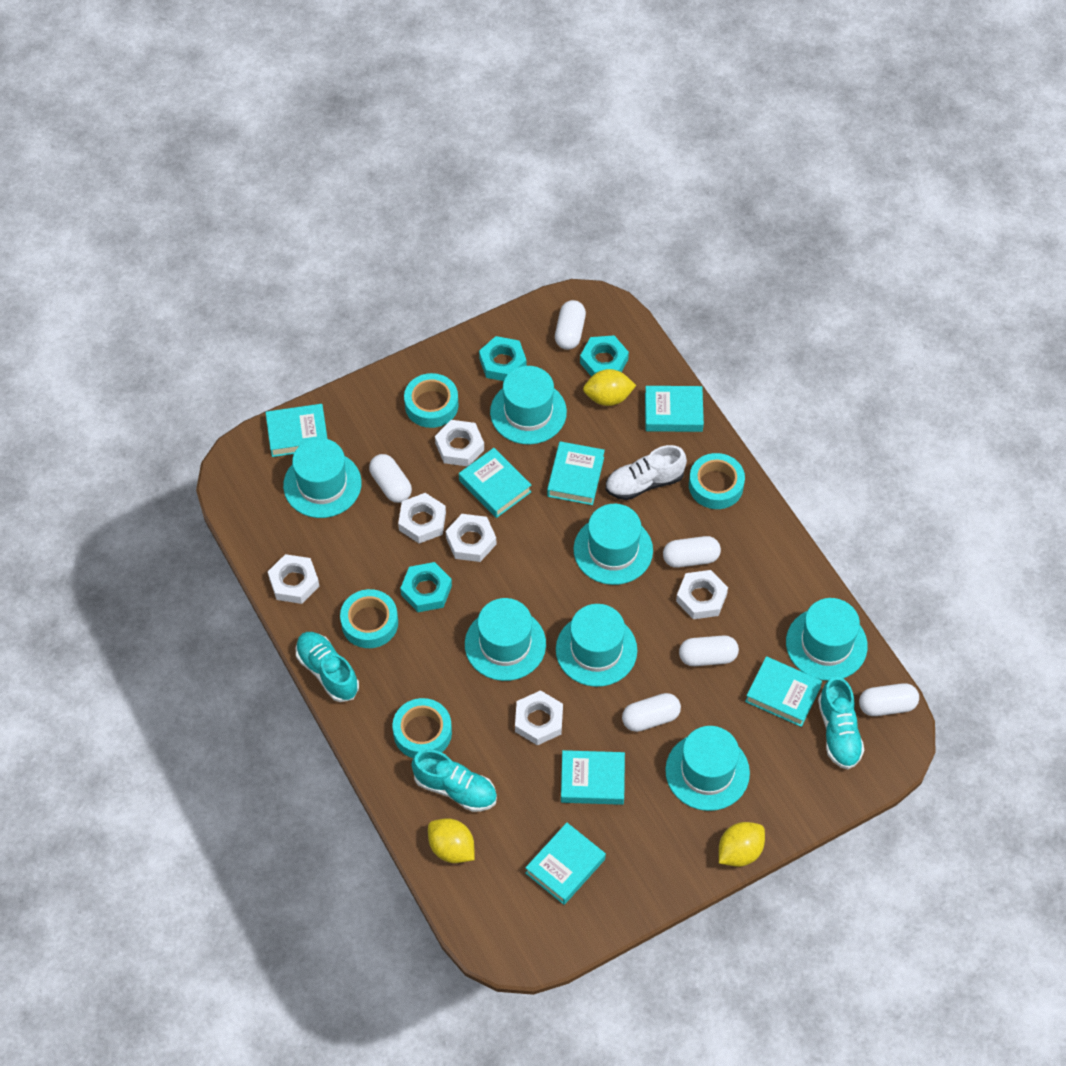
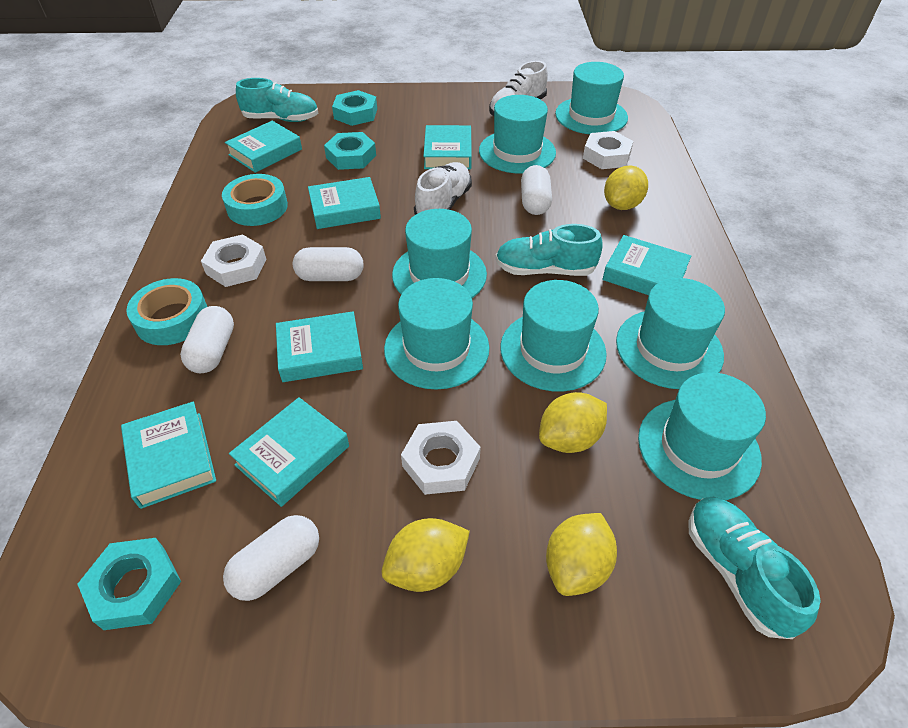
turquoise tape: [340,589,398,648] [393,698,452,758] [404,373,459,428] [689,453,745,509] = 4 -> [126,278,207,345] [222,174,288,226] = 2
white capsule: [369,454,412,503] [555,300,586,350] [622,693,681,732] [663,536,721,568] [679,635,739,666] [859,683,919,716] = 6 -> [180,306,234,373] [223,515,319,601] [293,247,364,281] [521,165,552,215] = 4
white nut: [268,554,319,604] [398,493,446,544] [435,420,484,466] [446,514,496,562] [515,690,563,745] [676,570,728,619] = 6 -> [201,234,266,287] [401,421,481,495] [583,131,634,169] = 3
white shoe: [605,445,687,500] = 1 -> [414,162,472,215] [489,61,548,116] = 2
yellow lemon: [428,818,475,863] [583,369,636,406] [719,822,765,867] = 3 -> [382,518,470,592] [539,392,607,453] [546,513,617,596] [604,166,648,210] = 4

